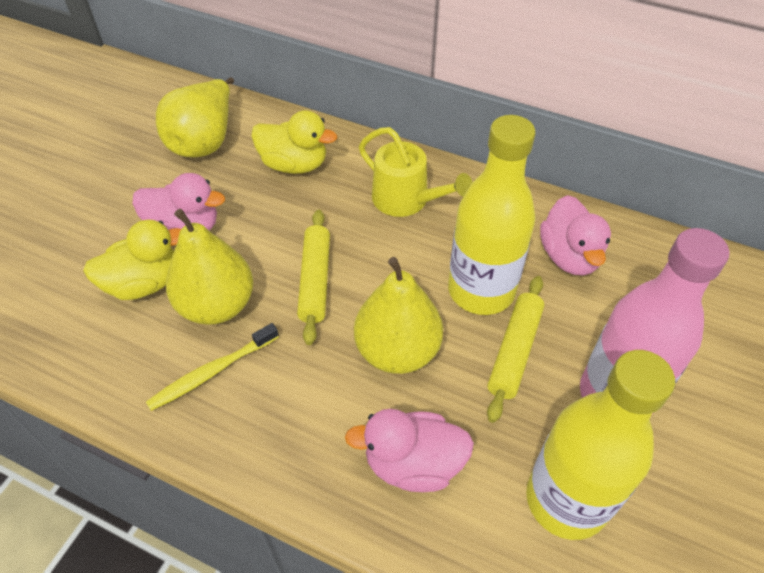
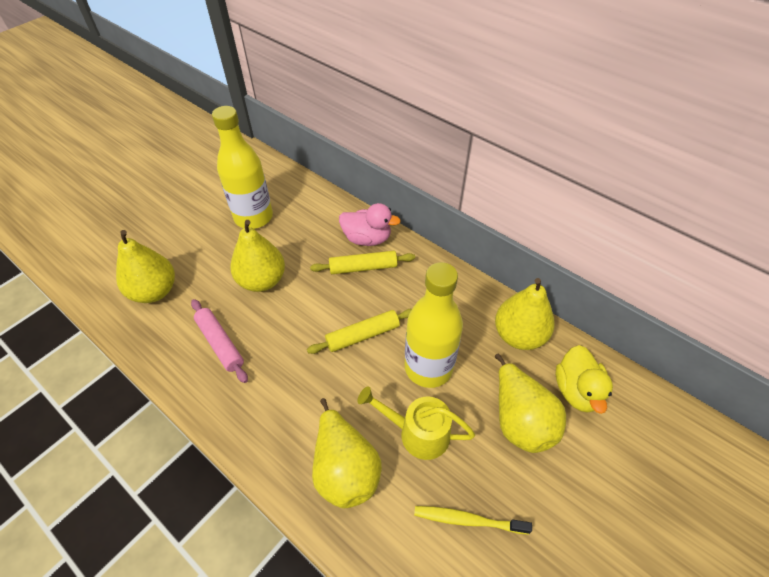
pink bottle: [580,228,730,415] = 1 -> none = 0
pink duck: [132,173,225,230] [345,409,474,492] [540,195,611,276] = 3 -> [339,203,401,246] = 1
pink rolling pin: none = 0 -> [191,299,248,383] = 1
yellow duck: [83,220,181,300] [251,110,337,174] = 2 -> [556,345,613,414] = 1
yellow pear: [156,77,234,157] [166,209,253,325] [354,257,443,374] = 3 -> [116,230,175,303] [230,220,285,292] [312,398,382,508] [495,278,555,350] [495,354,566,453] = 5

